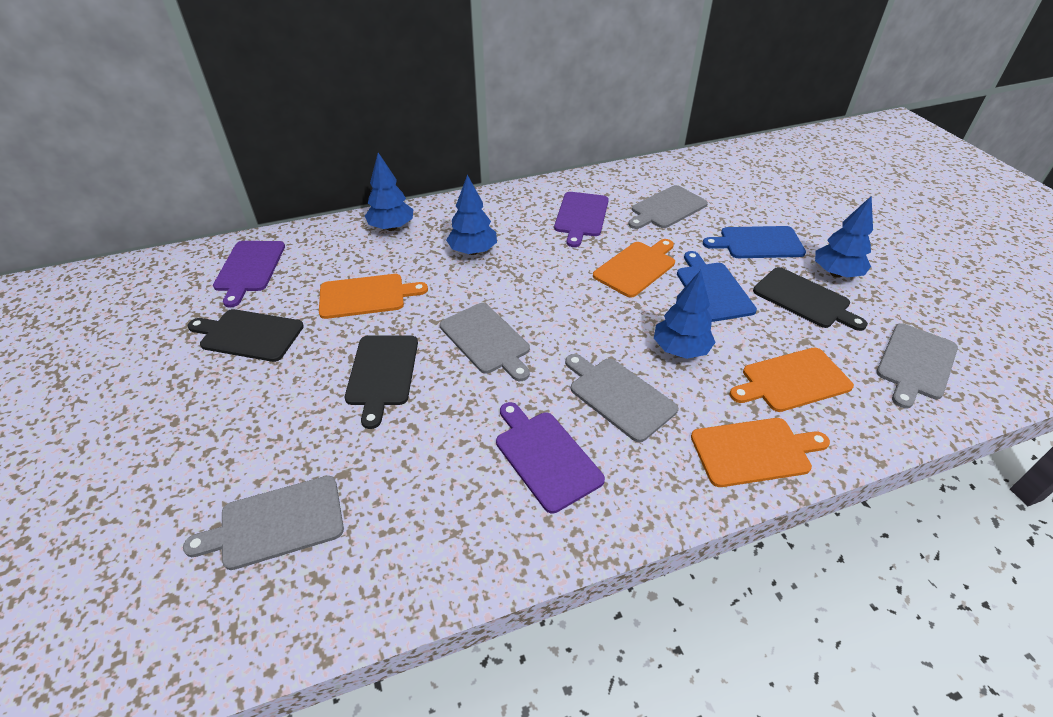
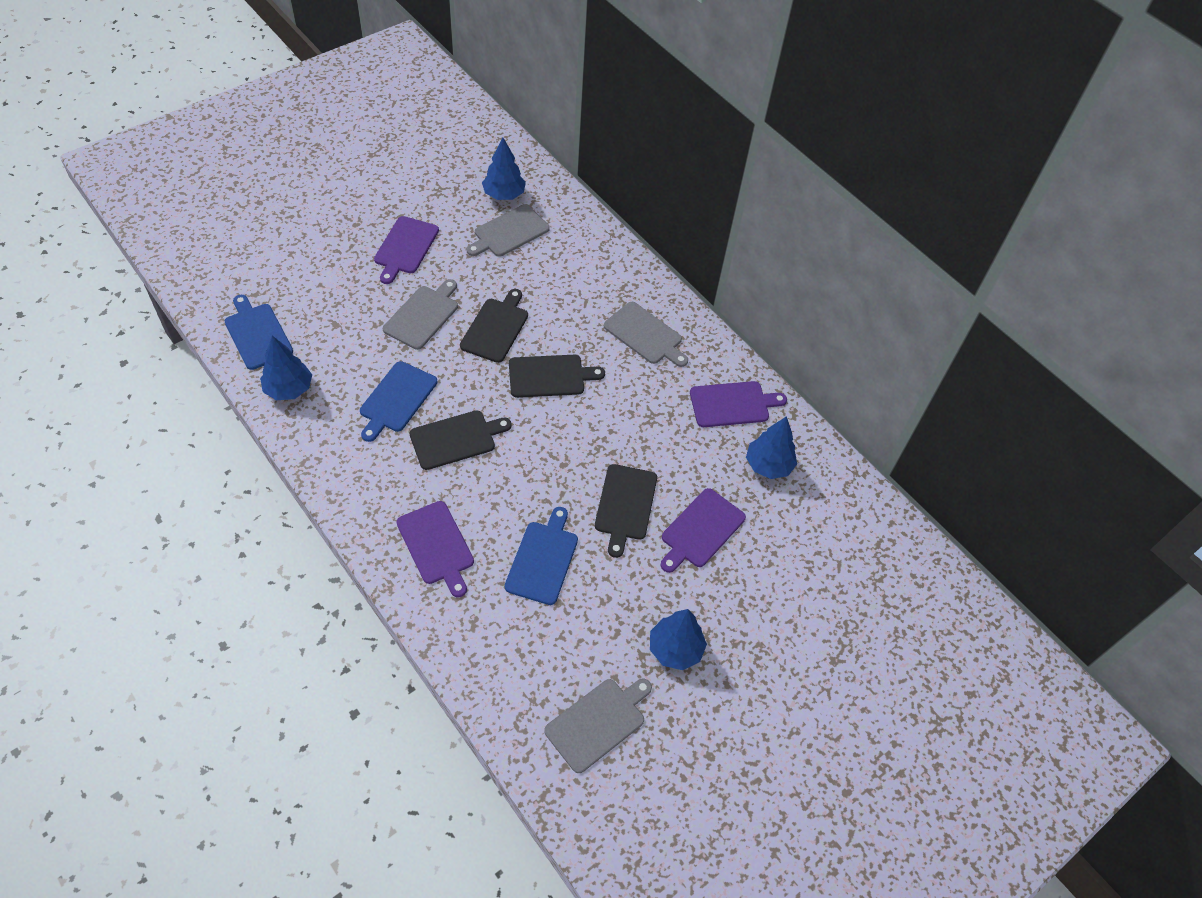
black cutting board: [188,309,304,362] [345,335,418,429] [753,267,868,331] = 3 -> [409,410,512,470] [460,289,528,363] [509,355,605,398] [595,464,657,558] = 4
blue cutting board: [677,251,757,322] [703,226,806,258] = 2 -> [225,295,293,370] [360,361,438,442] [505,507,578,605] = 3
grey cutting board: [183,476,344,570] [440,303,530,381] [565,354,678,442] [628,185,708,229] [877,323,958,408] = 5 -> [383,279,458,350] [467,204,550,257] [544,678,652,773] [604,302,688,367] = 4
orange cutting board: [319,274,428,319] [593,239,675,298] [691,418,830,487] [730,348,854,412] = 4 -> none = 0
purple cutting board: [213,241,285,307] [496,402,605,513] [554,192,609,247] = 3 -> [374,216,439,284] [396,501,474,597] [661,488,746,573] [690,381,787,427] = 4

